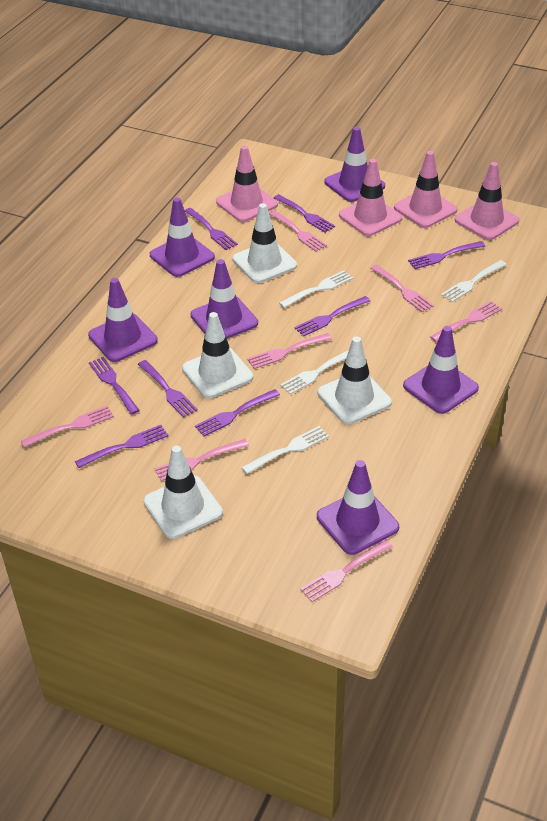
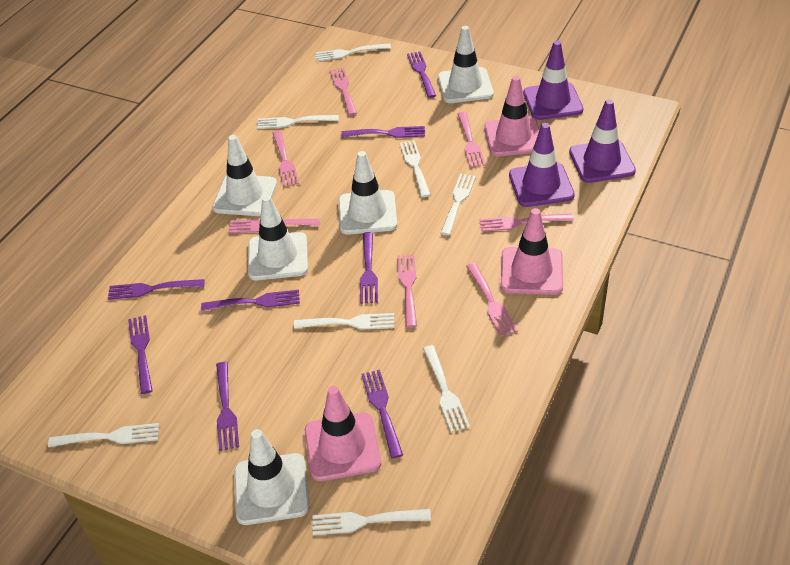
pink traffic cone: [216,146,278,222] [339,159,402,236] [394,151,457,228] [455,162,519,240] = 4 -> [305,386,381,481] [484,76,539,156] [501,208,563,295] = 3
purple traffic cone: [88,278,158,362] [150,197,215,277] [191,259,258,339] [317,460,399,555] [324,127,385,202] [403,326,479,414] = 6 -> [509,123,575,207] [523,41,583,120] [569,99,636,183] = 3
white fork: [241,426,329,474] [279,270,353,308] [280,350,349,395] [441,260,507,302] = 4 -> [48,423,159,447] [257,115,339,129] [294,313,395,330] [312,509,431,535] [315,43,391,62] [400,140,431,197] [423,345,470,432] [441,174,476,235] = 8
white traffic cone: [143,446,223,539] [182,312,253,398] [232,203,297,283] [318,336,392,424] = 4 -> [212,135,277,216] [234,429,309,525] [248,195,308,280] [339,151,397,235] [438,26,494,103] = 5

